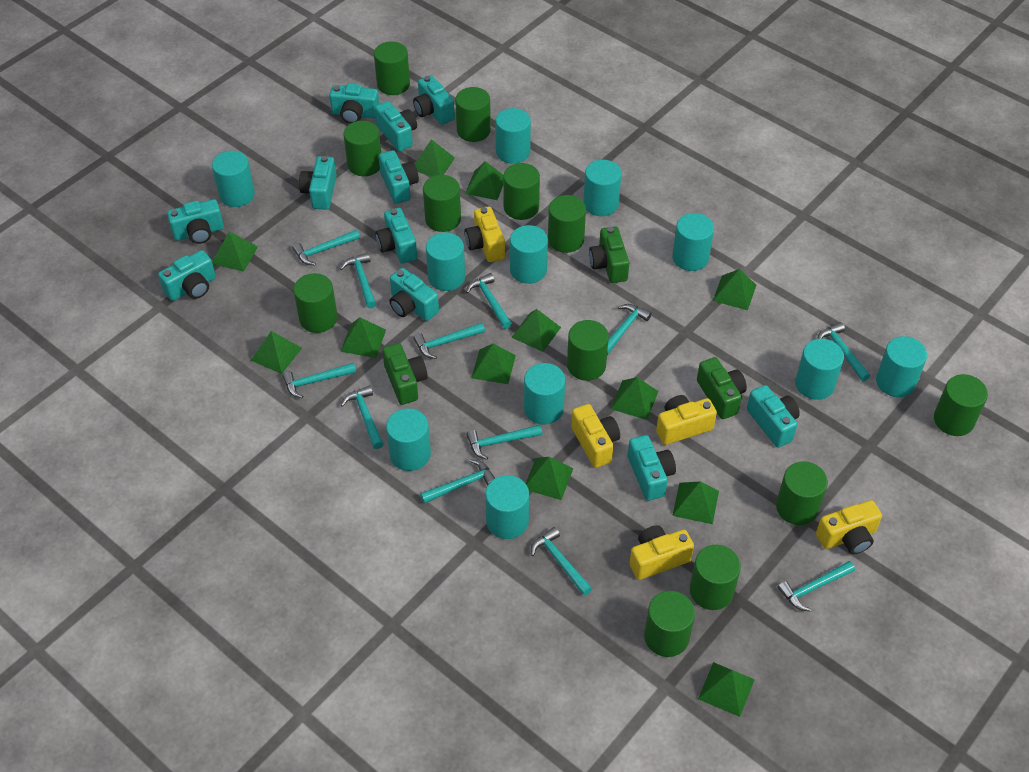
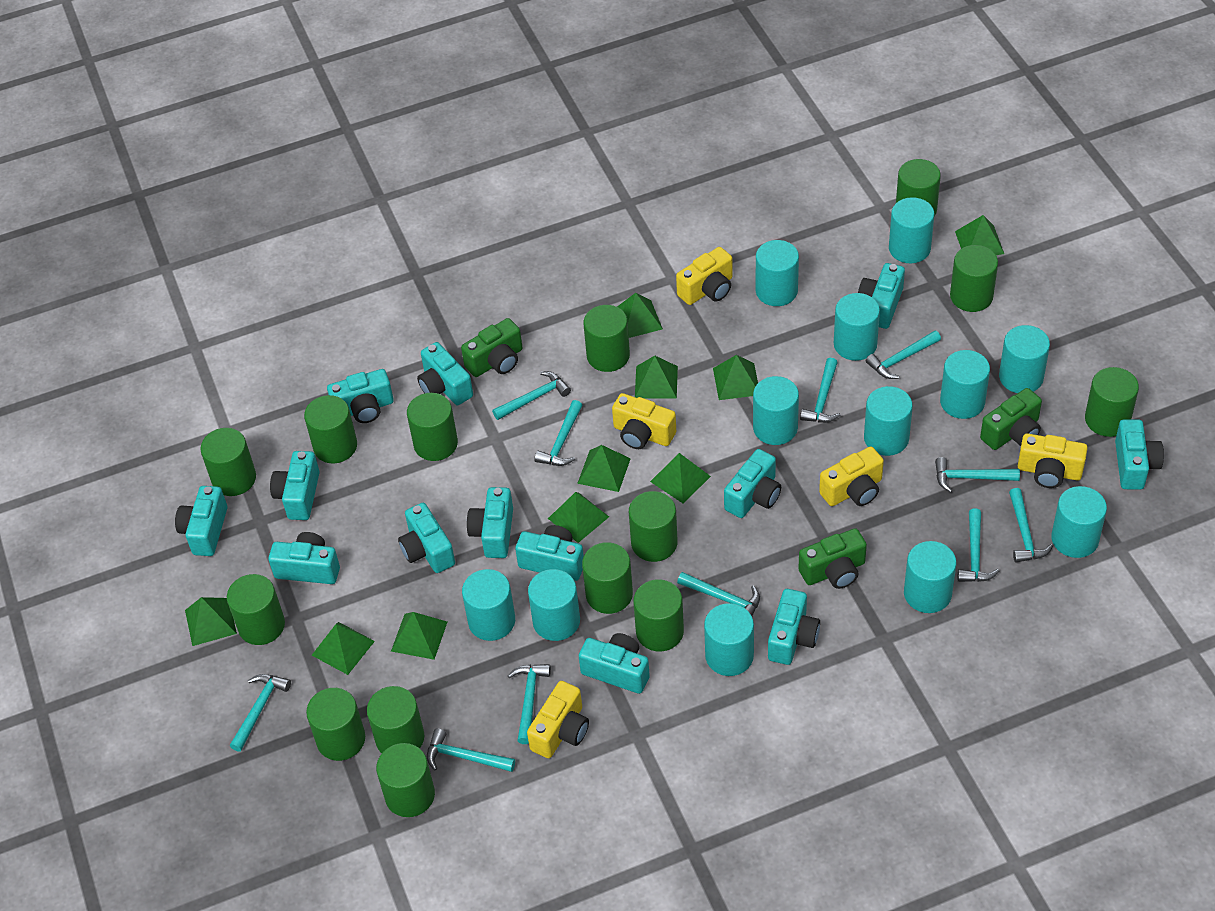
green cylinder: [294,273,338,333] [343,121,381,176] [374,42,410,95] [423,175,461,232] [455,87,491,142] [503,163,540,220] [548,195,586,253] [567,320,609,381] [644,591,695,657] [690,545,741,610] [776,461,828,525] [934,374,988,436] = 12 -> [200,428,256,496] [227,574,285,645] [304,395,357,464] [306,688,365,761] [367,686,424,753] [376,743,435,817] [407,393,458,461] [582,542,633,614] [583,305,630,372] [629,491,678,562] [633,579,684,652] [896,159,941,216] [950,245,998,312] [1085,367,1139,437] = 14
green pyramid: [212,231,258,272] [251,331,302,374] [340,317,386,358] [415,139,455,177] [465,161,503,200] [472,344,516,384] [511,309,561,352] [526,457,573,500] [611,377,658,420] [672,482,719,524] [698,662,755,717] [713,269,756,310] = 12 -> [185,597,237,646] [312,622,375,675] [391,612,447,660] [548,492,609,543] [577,445,631,492] [617,293,663,338] [635,356,678,399] [650,453,711,503] [713,355,758,400] [955,215,1004,255] = 10
turquoise camera: [158,250,216,301] [167,199,224,244] [299,156,337,210] [329,83,379,124] [375,101,417,151] [376,208,417,264] [379,150,419,204] [389,268,439,321] [413,75,455,125] [628,435,676,501] [747,385,800,447] = 11 -> [175,486,227,556] [268,532,340,584] [270,451,320,520] [327,369,394,423] [398,503,455,573] [417,342,473,405] [467,487,513,558] [515,525,584,581] [579,633,650,694] [724,449,781,518] [768,589,820,665] [858,263,905,329] [1115,419,1164,490] = 13
turquoise cylinder: [212,151,255,207] [386,408,431,471] [426,232,465,291] [485,475,529,539] [495,108,531,164] [510,225,548,284] [524,363,565,424] [583,160,622,216] [672,213,714,271] [795,339,844,400] [876,336,927,397] = 11 -> [462,569,515,641] [528,569,580,641] [704,603,754,676] [753,376,799,445] [756,240,799,306] [834,293,880,361] [864,386,913,456] [889,197,934,263] [904,541,956,613] [940,350,990,419] [999,325,1050,393] [1051,486,1107,558] = 12
turquoise hammer: [282,363,356,398] [292,230,360,265] [340,253,376,308] [341,385,384,449] [413,322,485,359] [420,459,495,504] [466,273,512,329] [466,425,542,460] [531,527,592,596] [607,304,652,355] [777,561,855,611] [817,322,870,381] = 12 -> [230,674,291,752] [427,729,515,772] [492,371,571,420] [508,664,551,744] [534,400,582,466] [677,572,760,616] [800,358,841,423] [865,331,941,379] [935,457,1020,493] [958,508,999,582] [1009,488,1053,562] = 11

